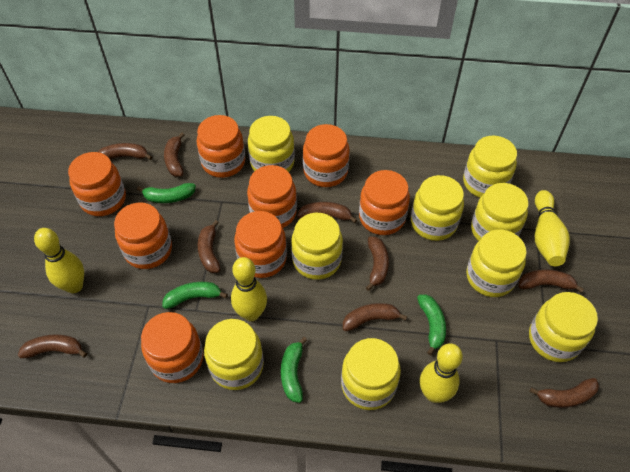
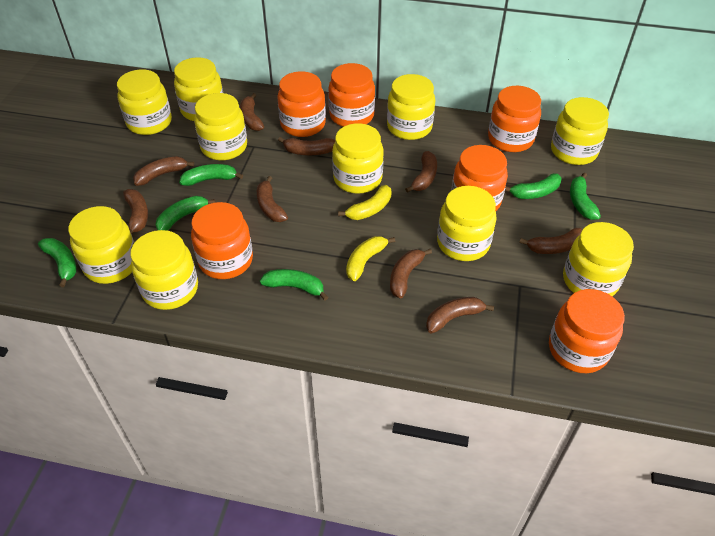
green banana: [137,183,196,203] [162,282,228,309] [281,337,307,403] [417,294,446,356] = 4 -> [38,238,76,287] [155,196,215,231] [179,164,243,186] [260,269,328,301] [505,173,562,199] [570,173,601,220] = 6
orange jar: [68,152,126,216] [114,203,172,269] [141,312,204,383] [197,115,245,178] [234,211,287,278] [247,165,297,228] [303,124,350,187] [359,170,410,235] = 8 -> [191,202,253,279] [277,71,326,137] [328,63,375,127] [452,145,508,211] [488,86,541,152] [549,289,625,373] = 6
yellow banana: none = 0 -> [338,185,392,220] [346,236,395,281] = 2
yellow bowling pin: [34,228,84,293] [231,257,267,321] [420,343,463,403] [535,190,570,266] = 4 -> none = 0
yellow jar: [204,319,264,390] [248,116,295,172] [291,213,343,280] [341,338,401,410] [411,175,464,241] [463,135,517,198] [466,229,527,297] [471,183,529,241] [529,292,598,362] = 9 -> [68,206,134,284] [117,69,172,135] [130,230,198,310] [174,57,223,121] [194,93,247,160] [332,123,384,194] [387,74,435,140] [437,186,497,261] [551,97,609,165] [563,222,634,296] = 10

